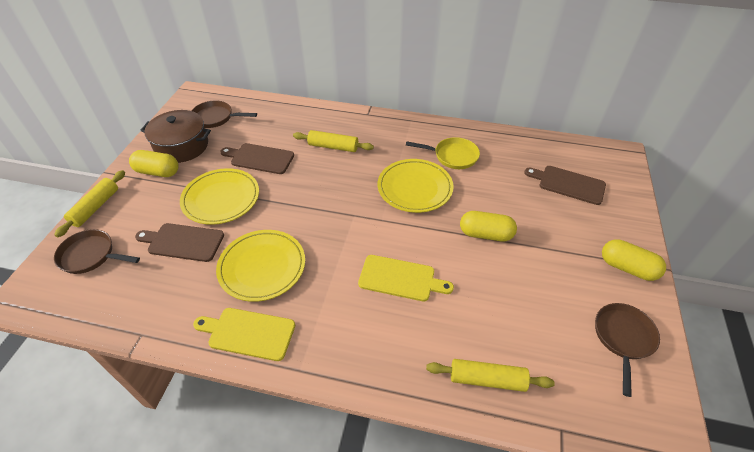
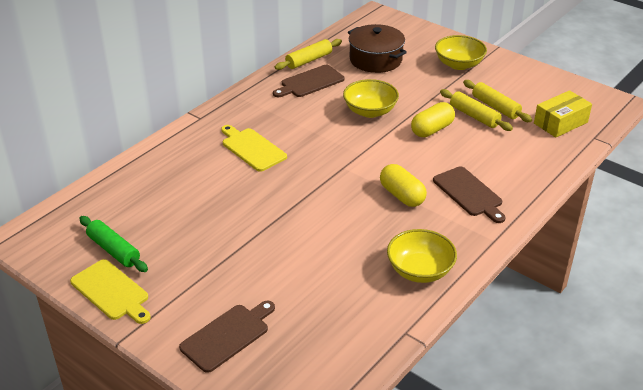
brown pan: [54,229,140,274] [192,100,257,128] [595,303,660,397] = 3 -> none = 0
green rolling pin: none = 0 -> [79,216,148,272] = 1
yellow bowl: none = 0 -> [343,79,399,118] [387,229,457,283] [435,35,487,70] = 3
yellow box: none = 0 -> [534,90,592,138] = 1
yellow capsule: [129,150,179,177] [460,211,517,241] [602,239,666,281] = 3 -> [380,164,427,207] [411,102,455,137] = 2
yellow pan: [406,137,480,169] = 1 -> none = 0
yellow plate: [180,168,259,225] [216,230,305,302] [378,159,454,213] = 3 -> none = 0

